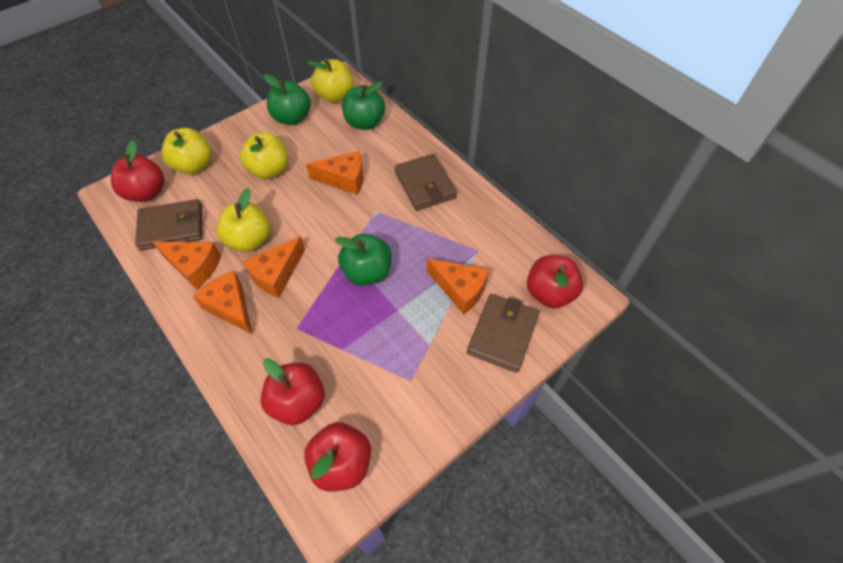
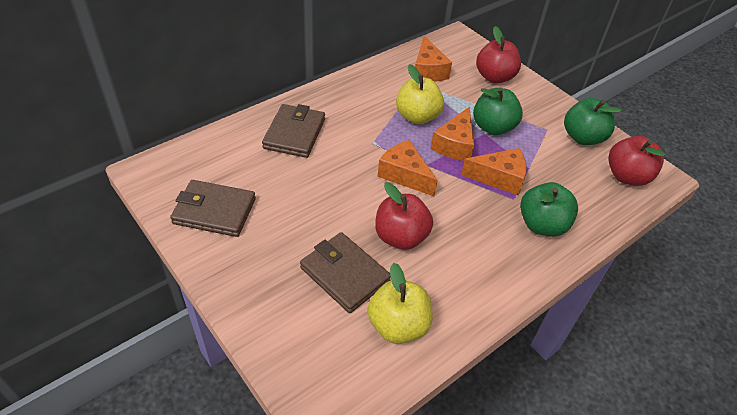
orange cheese: [153,242,221,290] [193,271,253,335] [243,236,305,298] [306,151,363,195] [427,258,489,314] = 5 -> [378,140,438,196] [415,36,452,82] [430,107,474,161] [461,148,527,195] = 4
red apple: [111,140,164,202] [260,358,325,425] [304,422,371,491] [527,255,584,308] = 4 -> [375,182,433,250] [476,26,521,83] [608,136,666,186] = 3
yellow apple: [161,128,212,174] [216,188,270,252] [240,133,288,179] [308,59,354,103] = 4 -> [367,263,433,344] [396,64,444,124] = 2

